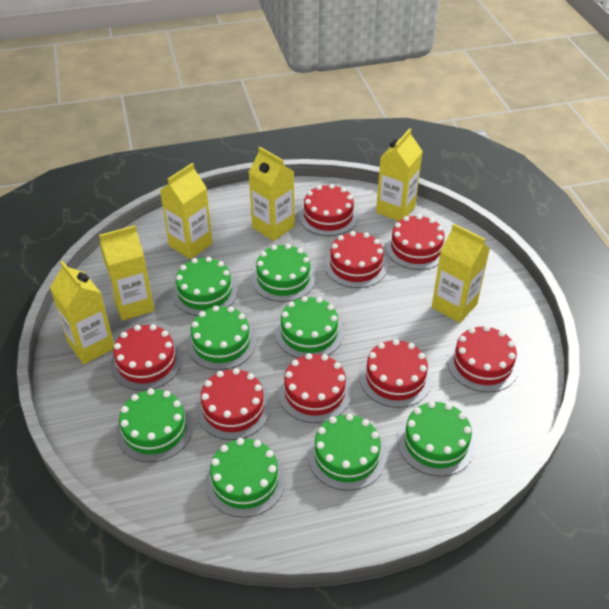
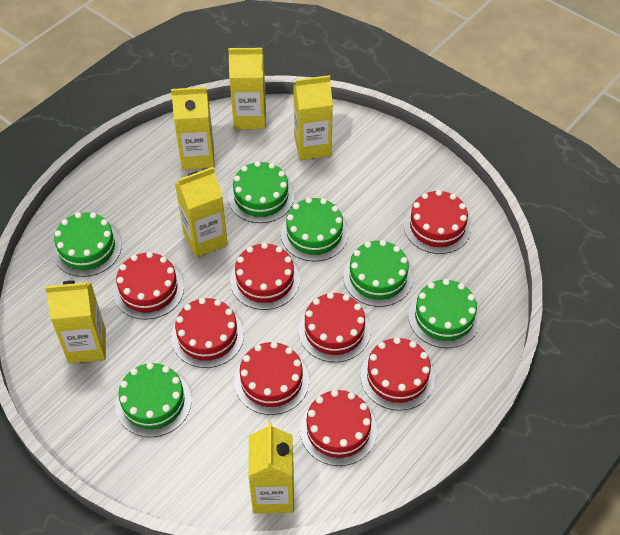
green cake: [116,388,193,462] [172,257,238,316] [187,306,256,370] [205,438,285,518] [252,244,316,302] [275,296,344,358] [308,414,386,491] [398,401,475,477] = 8 -> [53,212,122,277] [115,362,192,437] [228,161,294,223] [281,197,348,261] [343,240,413,307] [408,279,480,348] = 6

